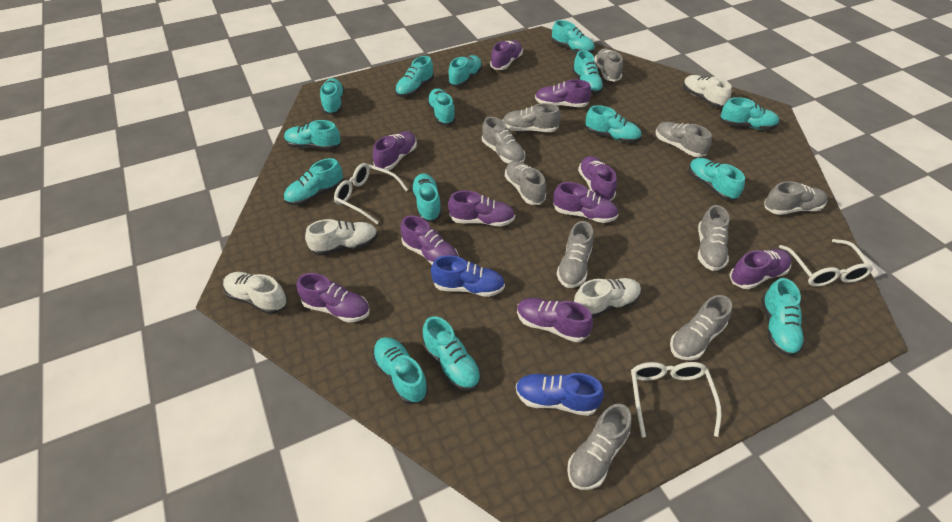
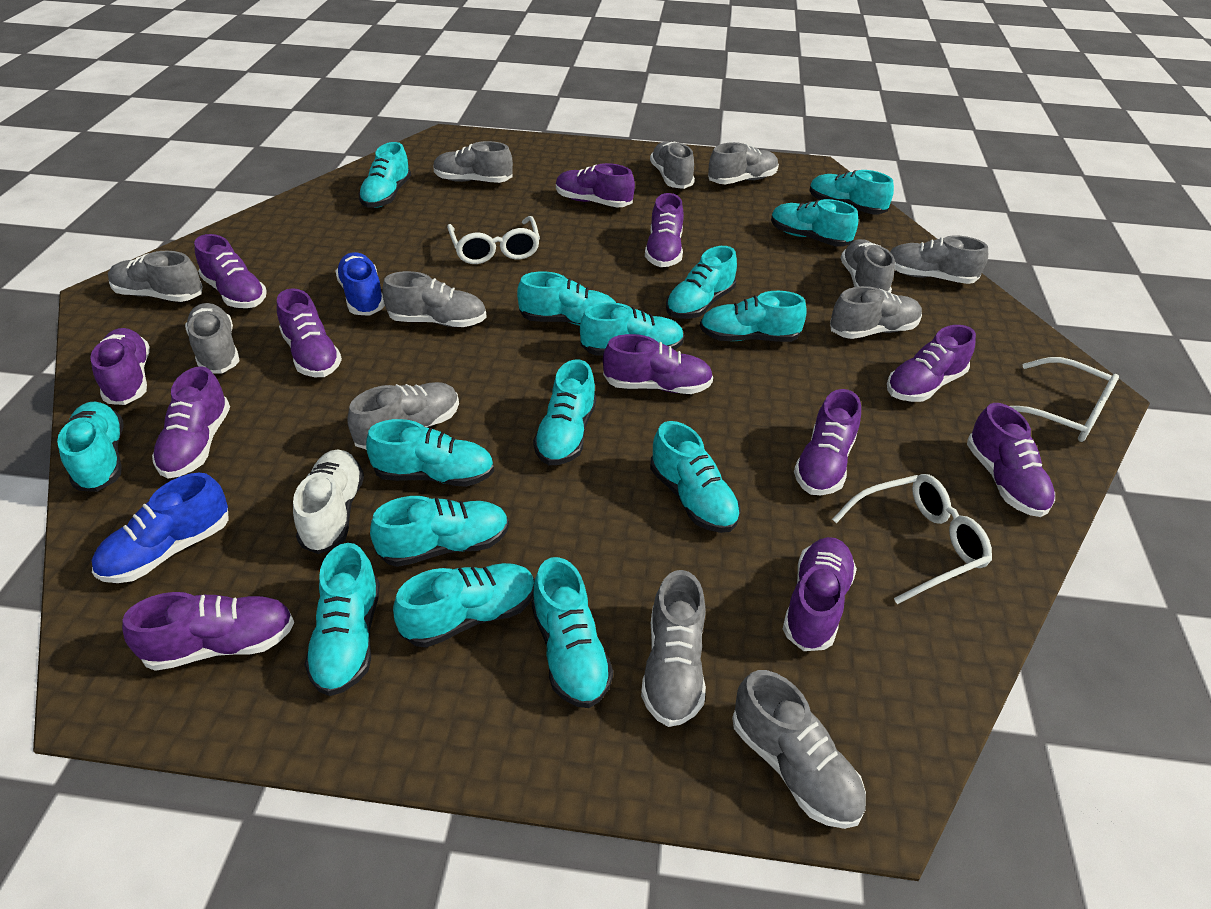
grey shoe: [482,117,525,164] [503,103,561,132] [505,160,546,205] [557,221,594,288] [567,404,632,490] [594,49,623,82] [656,122,712,157] [670,295,732,360] [698,205,730,271] [764,181,828,215] = 10 -> [108,251,203,302] [185,303,240,374] [347,382,459,450] [382,271,487,327] [433,141,513,183] [641,570,706,727] [650,141,695,189] [708,142,779,184] [732,670,866,829] [830,286,922,339] [841,239,895,292] [890,235,988,284] = 12
purple shoe: [297,273,370,323] [373,131,417,170] [400,215,458,265] [448,190,515,227] [490,40,523,70] [517,298,593,342] [535,79,591,107] [553,182,619,223] [578,156,617,201] [729,249,792,289] = 10 -> [90,328,150,405] [122,592,294,671] [152,366,230,479] [194,234,267,308] [277,288,342,377] [556,163,635,208] [603,334,713,394] [645,193,684,267] [783,537,857,651] [794,389,861,495] [887,325,976,402] [967,403,1055,517] = 12
white shoe: [223,272,288,314] [305,219,378,256] [574,278,641,318] [683,75,732,108] = 4 -> [293,450,364,554] = 1

